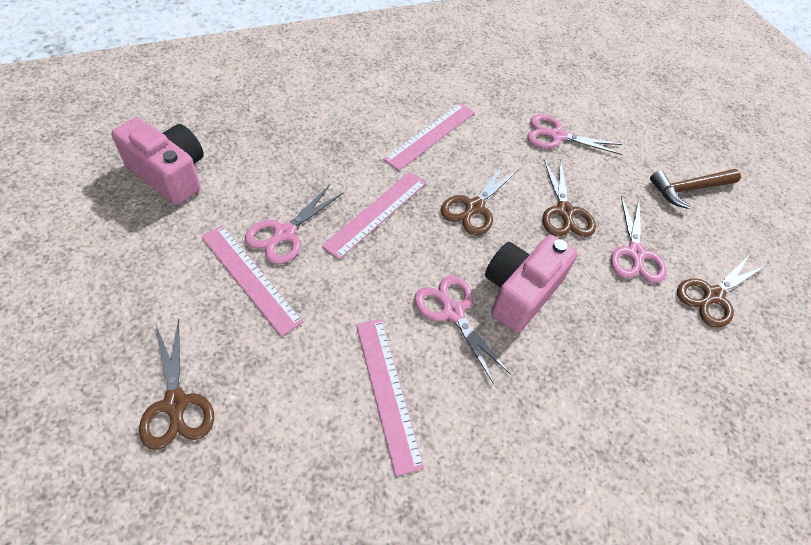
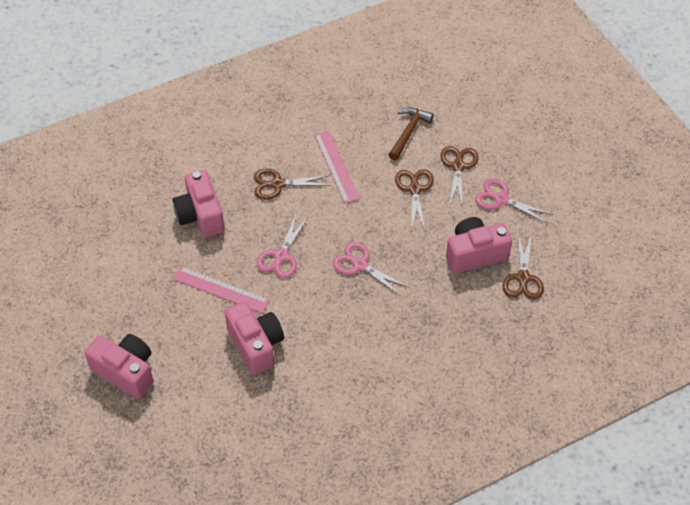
pink camera: [111,118,204,205] [485,235,577,333] = 2 -> [85,334,154,399] [173,170,225,237] [224,301,284,375] [446,217,512,273] = 4
pink ruler: [201,225,303,337] [322,172,426,260] [356,319,424,476] [383,103,475,171] = 4 -> [173,266,270,313] [315,131,360,203] = 2
pink scissors: [245,185,344,264] [414,276,511,383] [527,114,622,155] [610,196,667,283] = 4 -> [257,212,309,278] [332,242,410,297] [475,179,554,223] = 3

